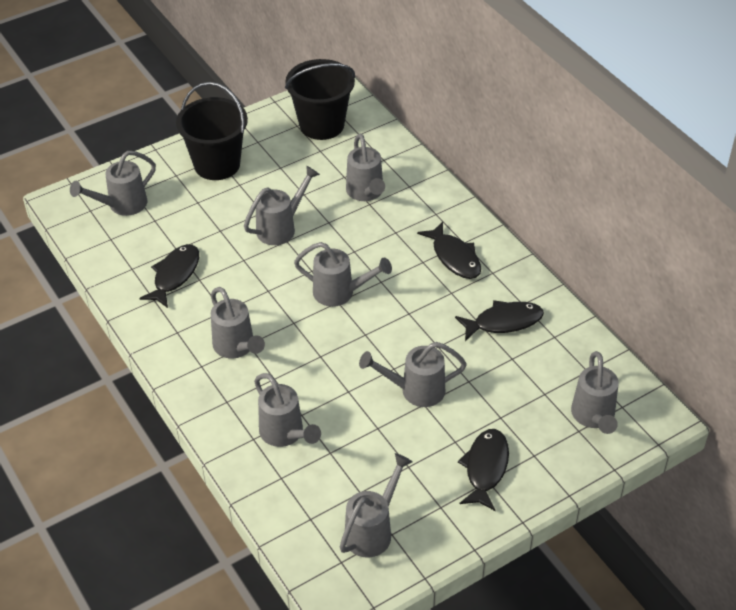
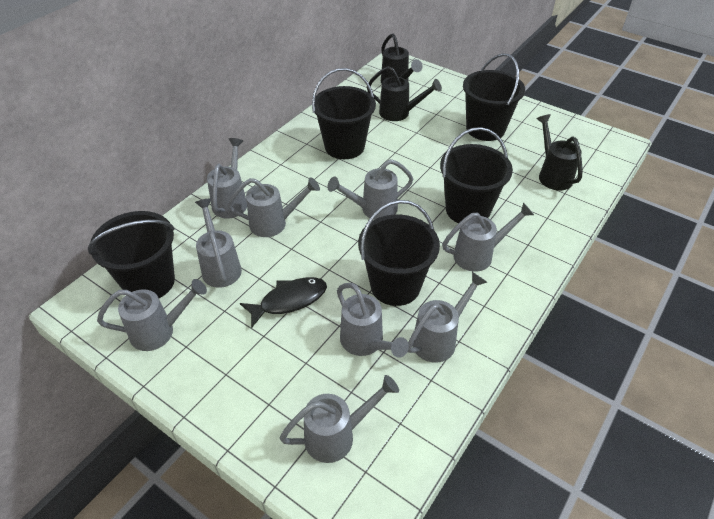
black bucket: [176,82,248,180] [285,59,355,140] = 2 -> [88,211,175,298] [312,68,376,159] [358,200,440,306] [440,127,513,223] [463,53,525,141] = 5
black fish: [139,244,199,308] [417,221,481,279] [455,300,544,341] [458,429,509,511] = 4 -> [240,277,327,328] = 1
black watering can: none = 0 -> [367,66,442,121] [381,34,423,84] [537,114,583,190] = 3

